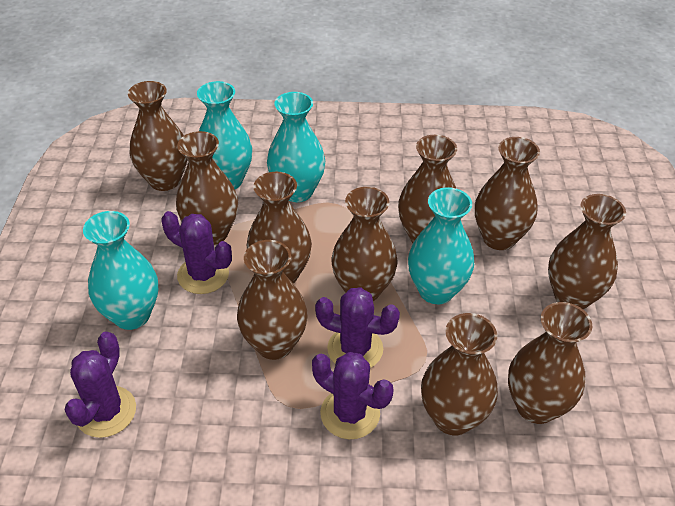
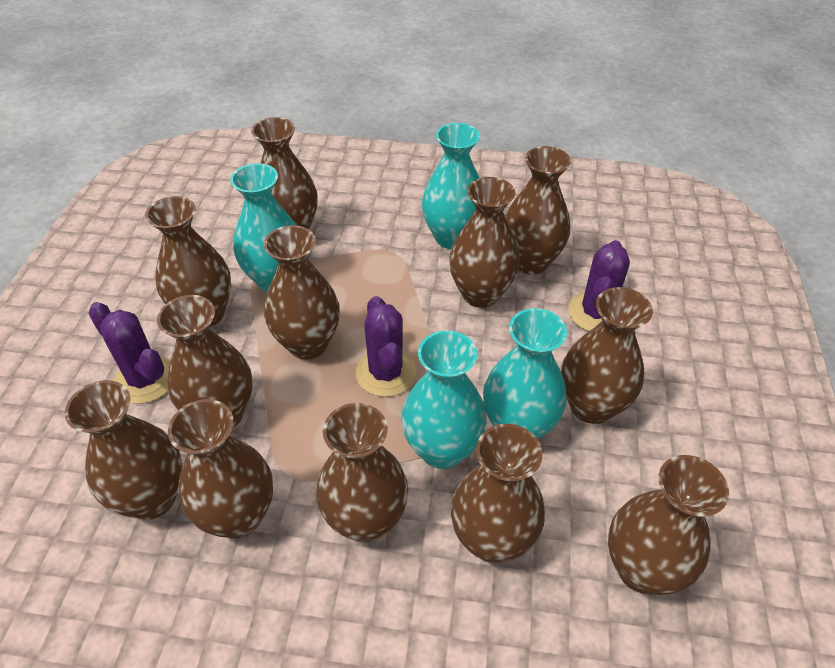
brown vase: [128,81,188,191] [176,131,238,245] [237,240,308,360] [247,172,312,284] [331,187,398,301] [398,135,457,243] [421,313,498,435] [475,137,540,250] [508,302,592,424] [548,194,626,309] = 10 -> [64,380,183,520] [145,196,231,327] [157,295,253,428] [168,399,273,539] [251,117,318,229] [264,225,340,359] [316,403,408,542] [449,177,520,308] [451,424,545,563] [505,146,571,275] [561,287,653,424] [608,455,729,595] = 12
purple cactus: [65,331,136,438] [161,211,232,294] [312,352,394,439] [315,287,400,368] = 4 -> [89,302,170,404] [356,296,416,397] [568,240,630,331] = 3

